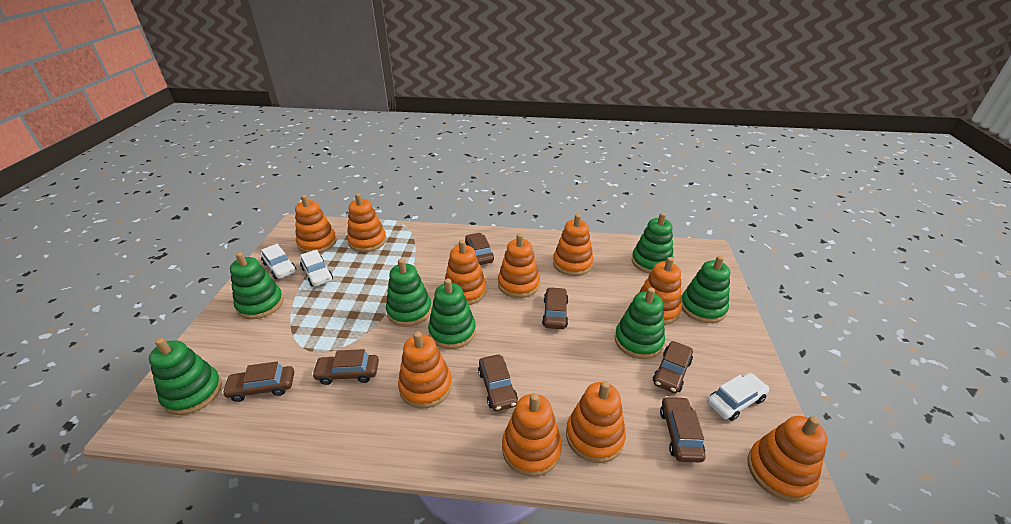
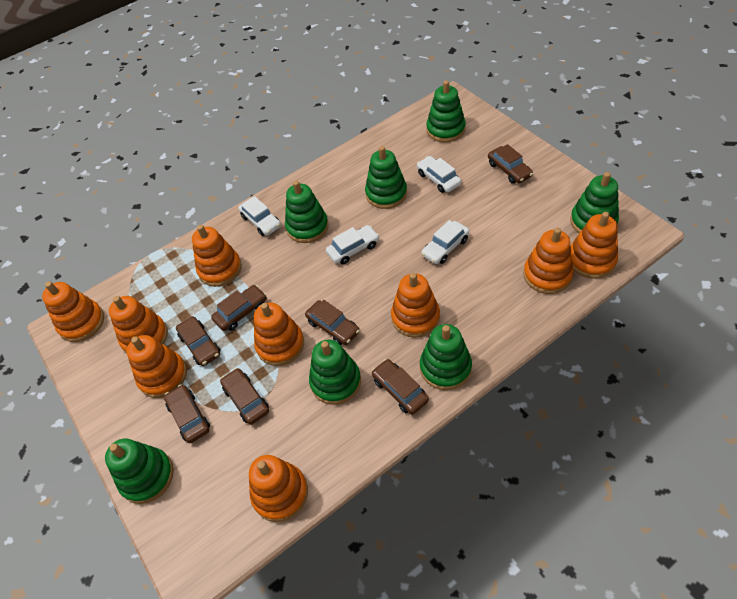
orange stacking toy: [295,195,337,253] [347,193,387,252] [398,332,452,409] [445,240,487,305] [498,233,540,298] [502,393,562,477] [553,214,594,276] [566,381,626,463] [639,257,682,325] [747,416,828,502] = 10 -> [42,281,104,342] [109,296,168,354] [127,335,187,398] [192,225,242,287] [249,455,308,522] [254,302,304,366] [391,273,440,338] [523,228,574,294] [571,212,618,279] = 9
white car: [261,244,296,279] [300,250,333,287] [707,373,769,421] = 3 -> [239,196,281,236] [326,225,379,264] [417,156,461,193] [421,220,469,264] = 4

